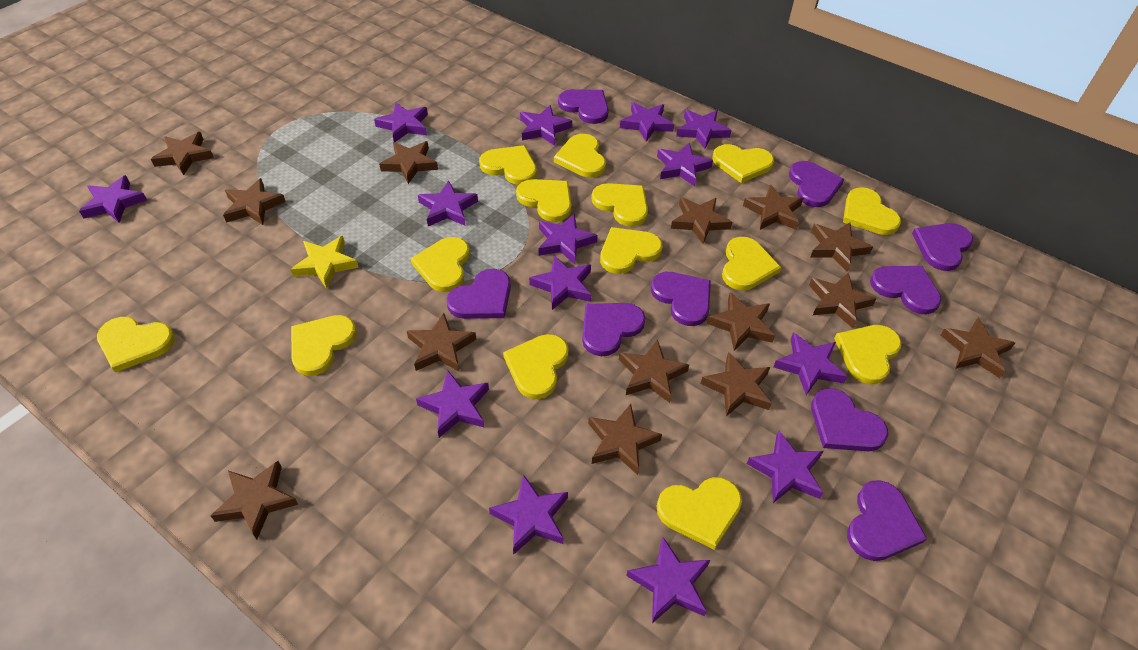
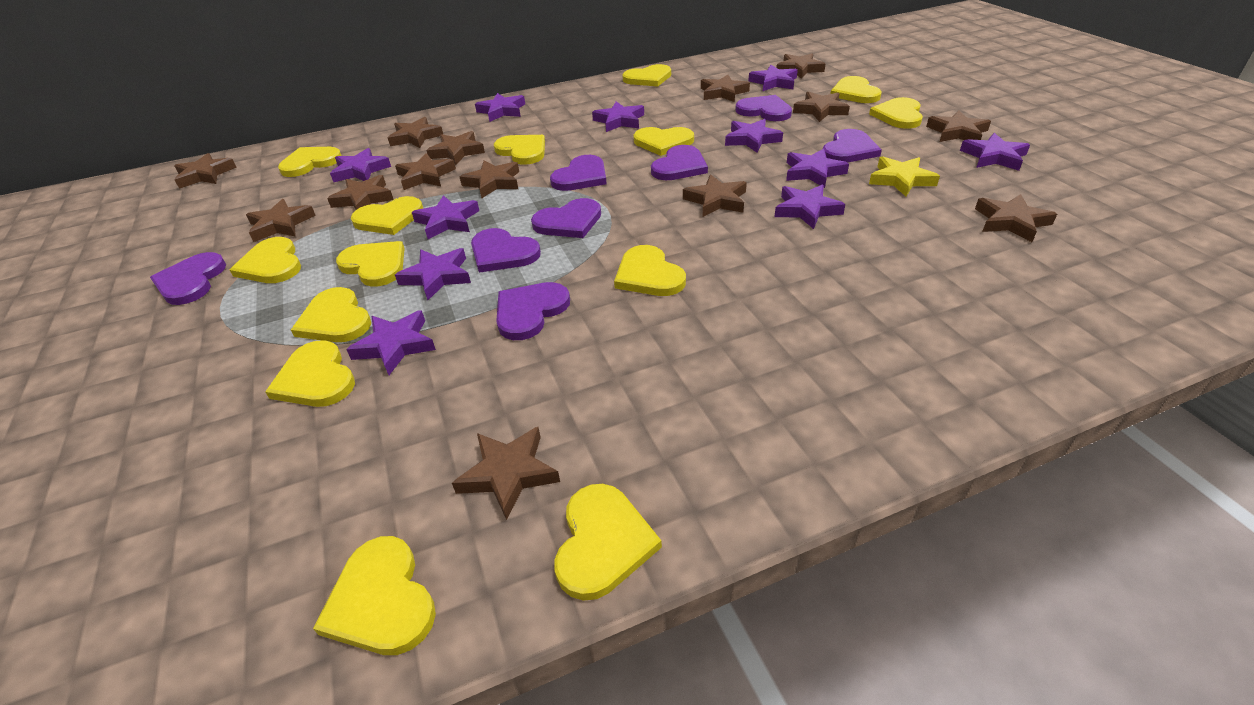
purple heart: [447,269,511,319] [558,89,609,124] [582,303,645,356] [651,272,711,326] [789,161,844,207] [811,388,888,451] [847,480,927,561] [870,266,942,314] [912,223,973,271] = 9 -> [150,252,226,305] [471,228,541,273] [496,282,570,340] [531,198,601,238] [550,155,607,191] [651,145,708,180] [735,95,792,121] [823,129,882,163] = 8
purple star: [79,175,147,222] [374,102,428,142] [416,370,489,438] [418,180,478,226] [489,474,568,555] [520,105,572,146] [529,255,591,310] [538,214,598,264] [620,102,674,142] [626,537,710,623] [657,143,713,186] [676,110,732,149] [747,431,823,503] [773,332,847,395] = 14 -> [330,148,391,182] [346,310,436,375] [395,248,471,300] [412,195,479,239] [475,93,525,122] [592,101,644,132] [725,119,783,153] [748,65,798,91] [775,185,845,229] [786,149,849,188] [960,133,1030,171] = 11

